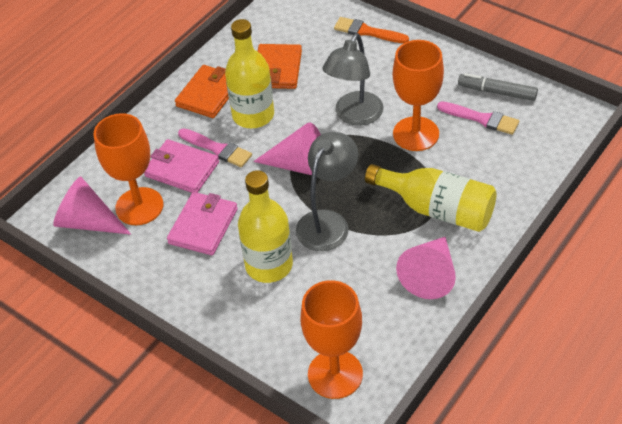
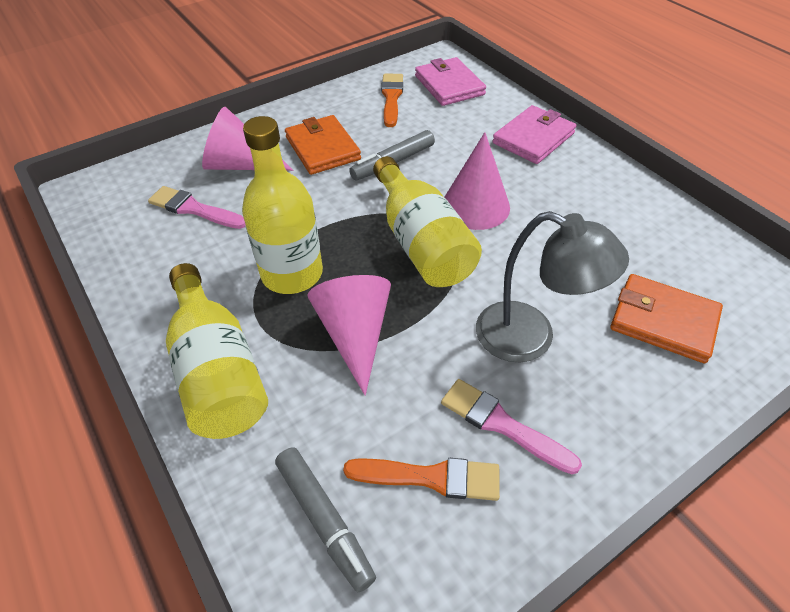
grey lamp: [296,132,358,251] [323,33,383,126] = 2 -> [476,211,629,362] = 1
grey marker: [458,73,538,101] = 1 -> [275,447,376,592] [349,130,435,180] = 2
orange brush: [334,17,409,43] = 1 -> [343,458,500,501] [381,74,403,127] = 2
orange goblet: [94,113,163,225] [301,280,363,399] [393,40,444,151] = 3 -> none = 0

